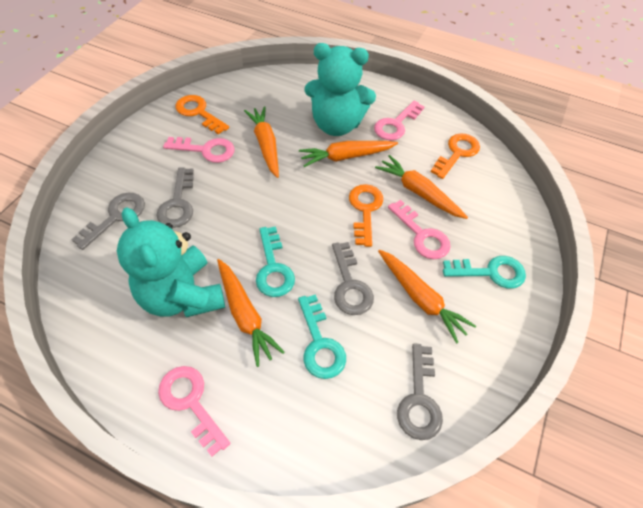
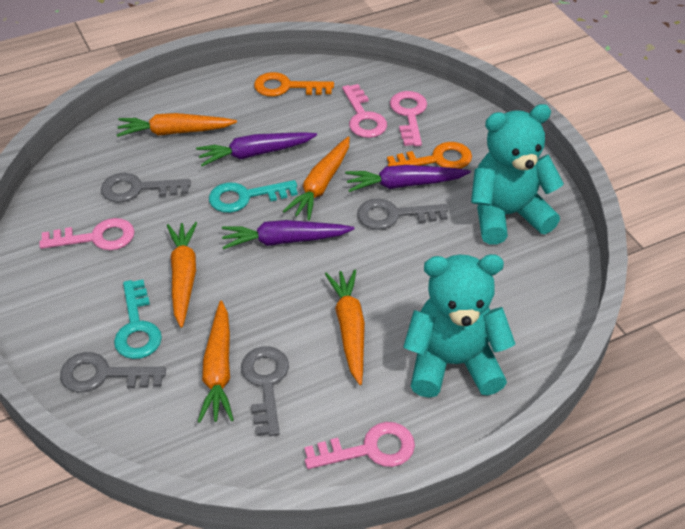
orange key: [176,95,229,134] [349,184,383,247] [431,133,480,179] = 3 -> [254,72,334,97] [387,142,472,169] = 2
purple carrot: none = 0 -> [196,132,317,166] [222,220,354,249] [345,165,471,192] = 3
turquoise key: [256,227,295,297] [298,294,346,379] [443,256,526,289] = 3 -> [114,279,162,359] [209,180,298,213] = 2

